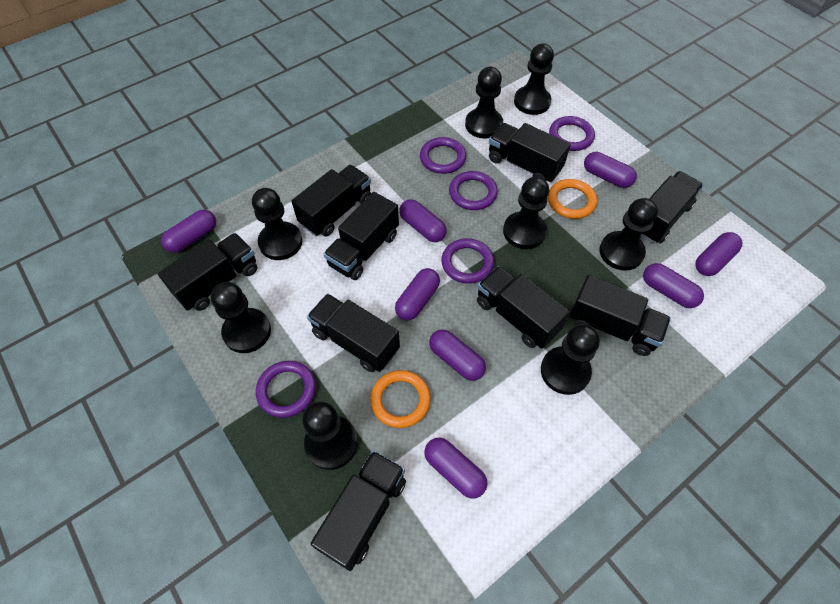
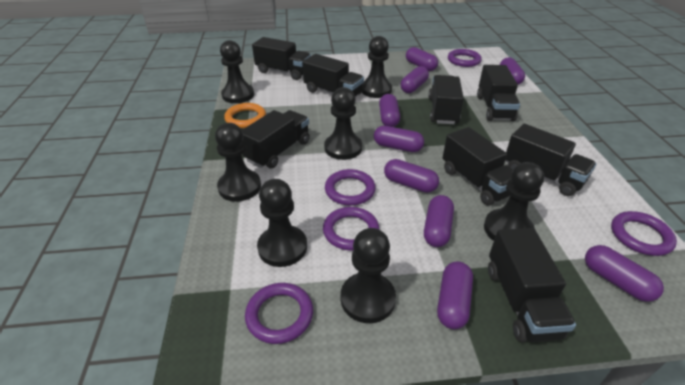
black pawn: [211,282,271,353] [252,188,302,260] [302,402,358,470] [465,67,503,138] [503,177,549,249] [514,43,554,115] [541,324,600,395] [599,198,658,271] = 8 -> [215,123,261,202] [220,40,254,103] [257,179,307,267] [324,87,362,160] [341,228,396,323] [362,36,392,98] [484,162,544,241] = 7
black truck: [158,233,257,311] [291,165,371,237] [307,294,400,372] [311,450,406,571] [324,192,399,280] [477,266,570,349] [489,123,571,183] [569,275,671,356] [641,171,703,243] = 9 -> [242,110,310,168] [252,37,311,80] [302,54,364,97] [428,75,464,124] [443,127,513,206] [477,65,520,121] [488,228,576,342] [506,124,596,196] = 8
orange ring: [370,370,431,428] [548,179,597,219] = 2 -> [224,103,266,128] = 1
purple capsule: [161,210,216,253] [395,268,440,320] [399,199,447,242] [424,438,487,499] [429,329,486,381] [584,152,637,188] [643,263,704,308] [696,232,742,276] = 8 -> [374,126,424,152] [379,94,400,127] [384,159,439,193] [401,66,429,93] [406,47,438,71] [424,195,454,247] [437,261,473,329] [500,57,525,85] [585,245,664,302] = 9

